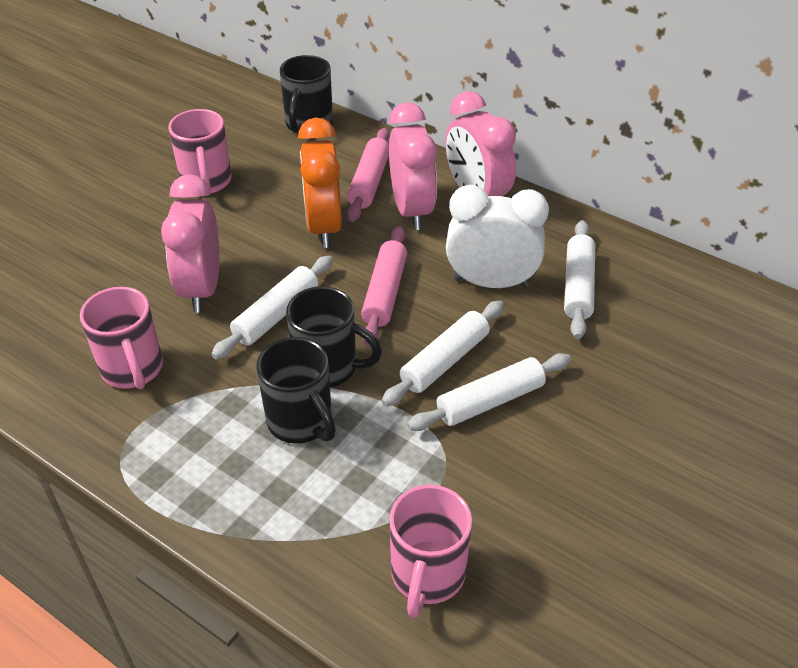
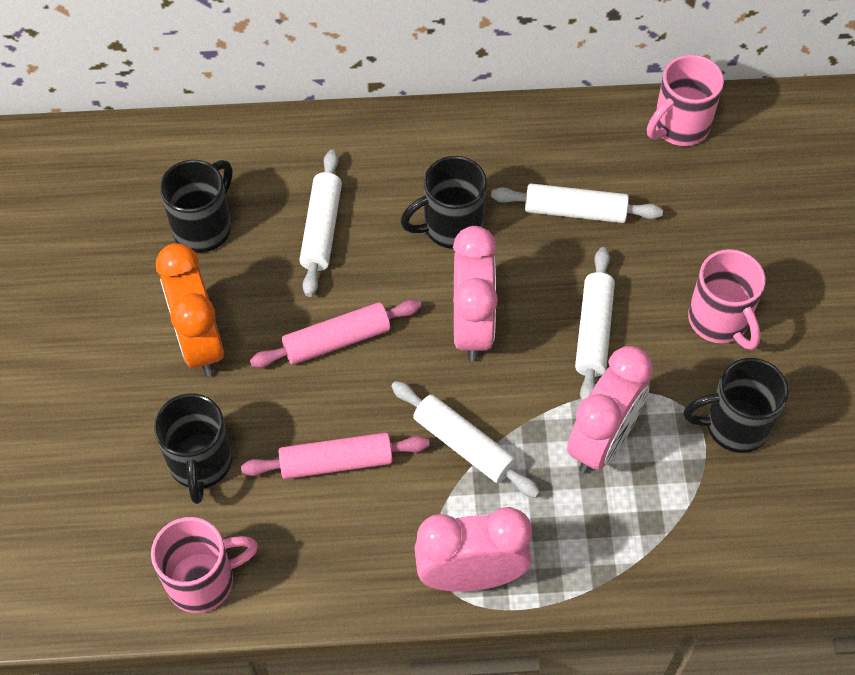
black mug: [257,337,336,444] [280,55,333,134] [286,286,382,387] = 3 -> [154,393,232,504] [160,160,232,252] [401,156,487,249] [684,358,789,453] = 4
white clock: [446,185,549,288] = 1 -> none = 0

